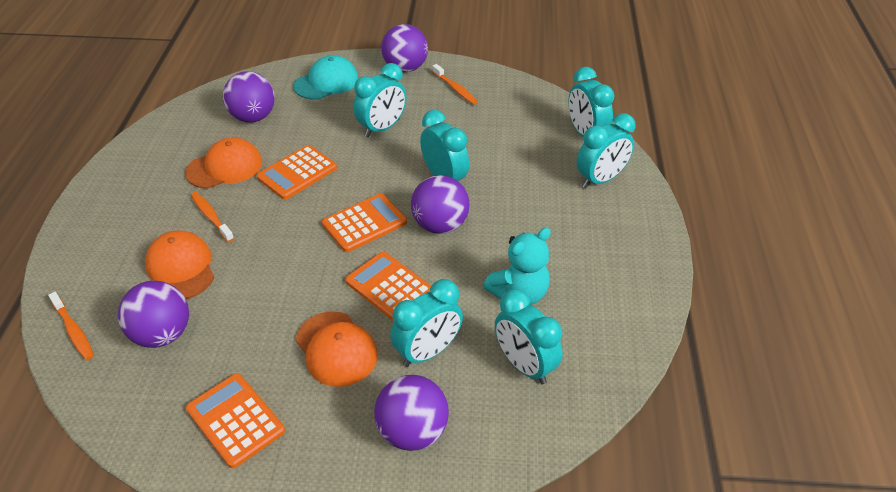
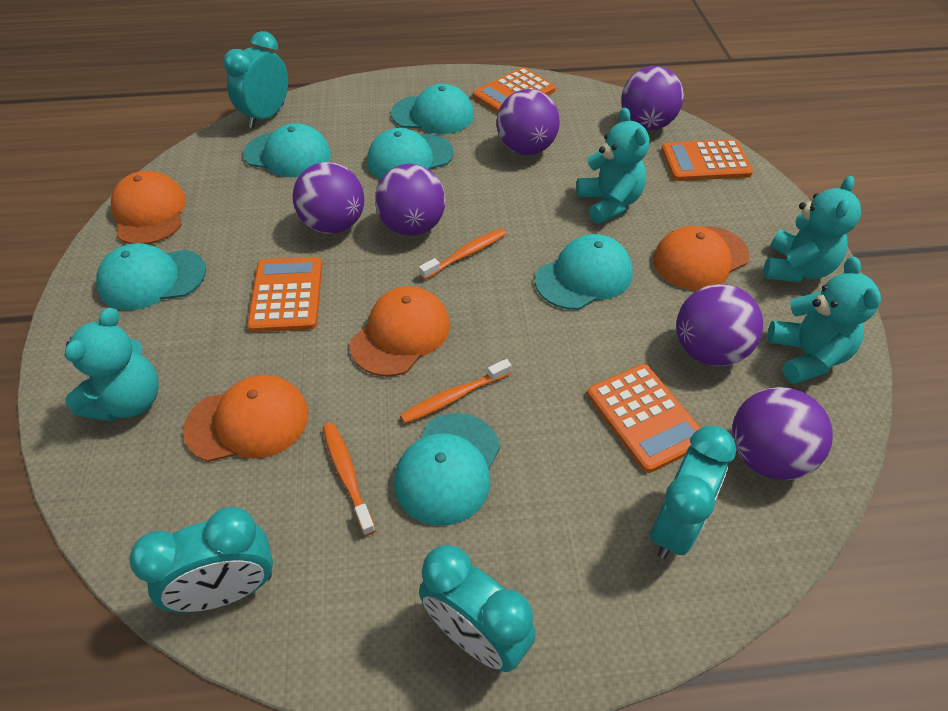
orange cap: [145,230,214,299] [185,137,262,189] [296,311,378,387] = 3 -> [111,171,186,244] [183,375,308,462] [350,286,450,377] [653,226,749,290] = 4
purple ball: [118,281,189,348] [223,71,275,123] [374,375,449,451] [381,24,428,72] [411,175,469,234] = 5 -> [293,162,364,234] [375,164,445,236] [497,89,560,155] [621,66,684,130] [676,284,763,366] [732,387,833,480] = 6
turquoise cap: [293,55,358,100] = 1 -> [96,243,206,310] [243,123,331,177] [367,128,453,179] [391,84,474,134] [394,413,500,526] [535,234,633,310] = 6
turquoise clock: [354,63,407,137] [390,279,463,367] [420,110,469,181] [495,289,563,384] [568,67,614,137] [577,113,635,188] = 6 -> [129,507,273,613] [224,31,288,128] [419,545,536,672] [650,426,736,559] = 4
turquoise teddy bear: [483,228,551,305] = 1 -> [65,308,159,421] [576,108,649,224] [763,176,861,283] [768,256,881,384] = 4

